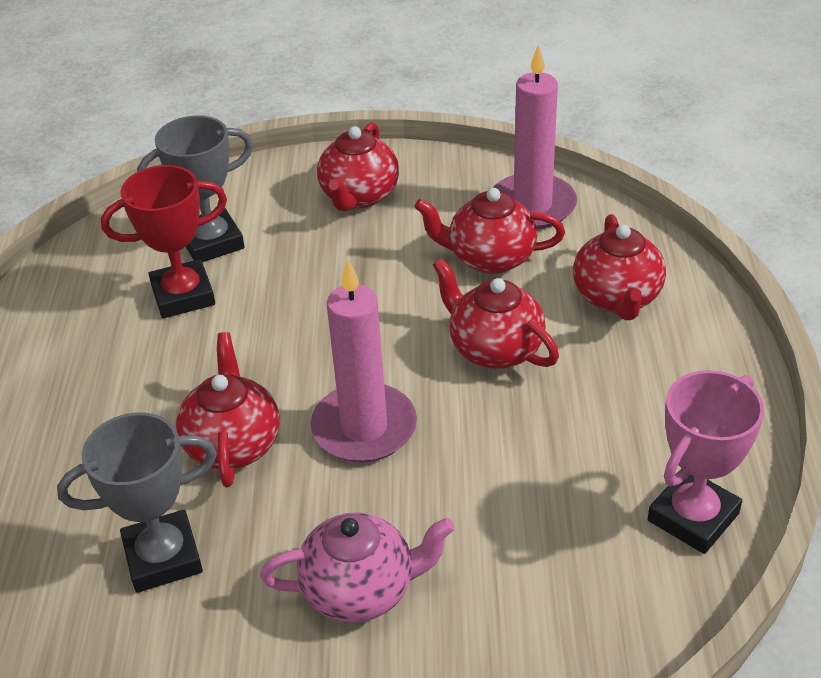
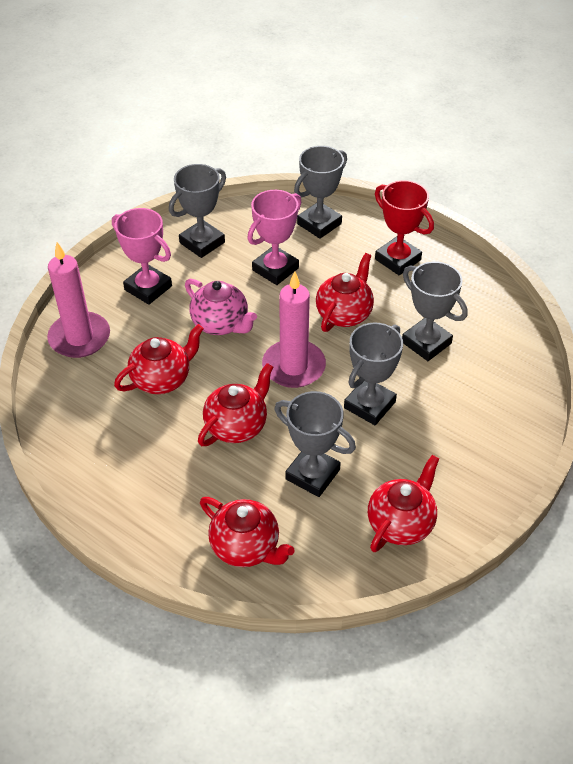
grey trophy: [57,412,217,593] [137,115,253,262] = 2 -> [169,164,226,258] [275,391,356,497] [294,146,347,239] [344,322,403,425] [402,261,468,361] = 5
pink trophy: [648,370,764,554] = 1 -> [112,208,172,305] [247,190,302,285] = 2

